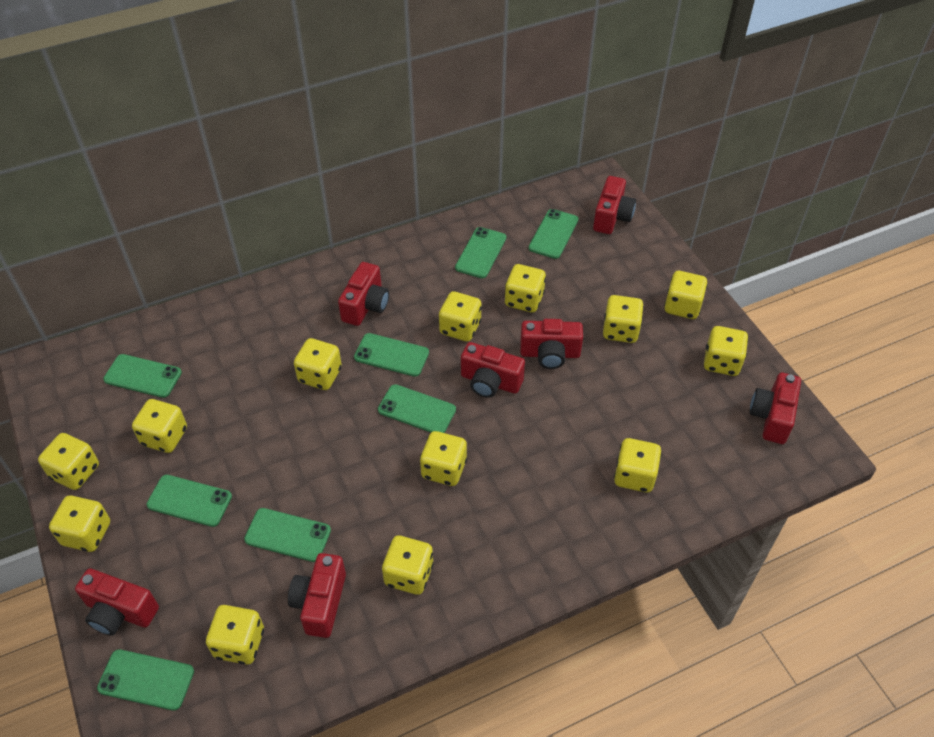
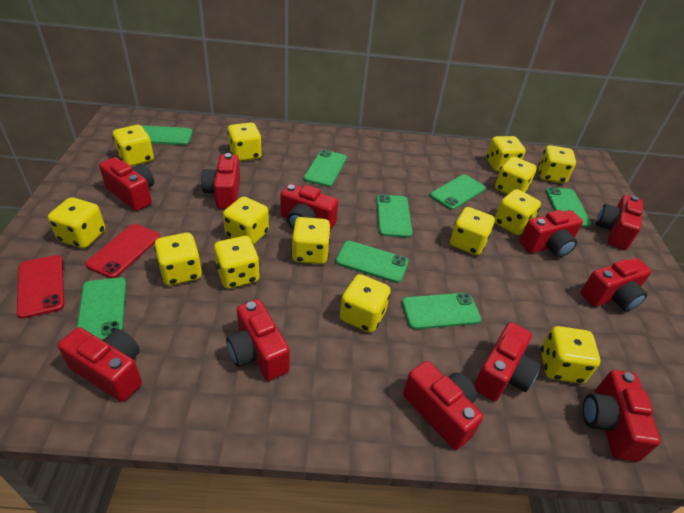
red camera: [75,568,159,636] [288,553,346,638] [338,262,389,326] [461,342,525,398] [520,319,583,369] [593,176,636,234] [749,372,801,444] = 7 -> [58,327,142,402] [99,157,154,211] [201,153,240,209] [226,299,290,381] [281,184,338,230] [403,361,483,450] [474,322,541,401] [519,210,583,257] [581,258,652,311] [583,370,661,462] [596,195,643,250] = 11
red phone: none = 0 -> [17,255,64,319] [85,224,160,278] = 2
yellow dice: [38,433,99,490] [49,495,110,552] [132,399,187,453] [206,605,264,665] [294,338,342,390] [382,535,434,595] [420,431,467,486] [439,291,482,342] [505,264,546,313] [603,295,644,343] [614,438,662,493] [664,271,708,319] [704,326,748,376] = 13 -> [48,197,105,248] [113,125,154,166] [154,233,202,286] [214,236,260,289] [223,196,269,245] [227,122,262,161] [291,217,331,264] [340,274,391,333] [450,207,495,255] [486,136,526,172] [495,157,537,195] [495,189,541,235] [538,145,576,184] [541,326,600,384] = 14

